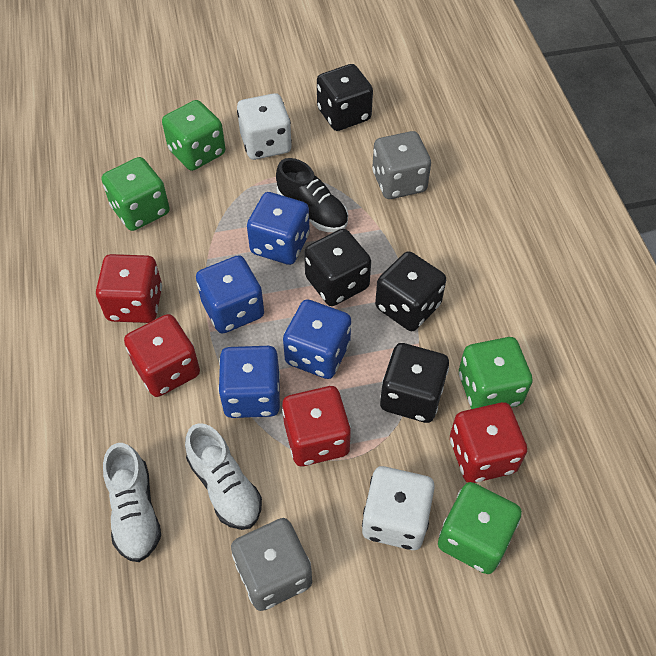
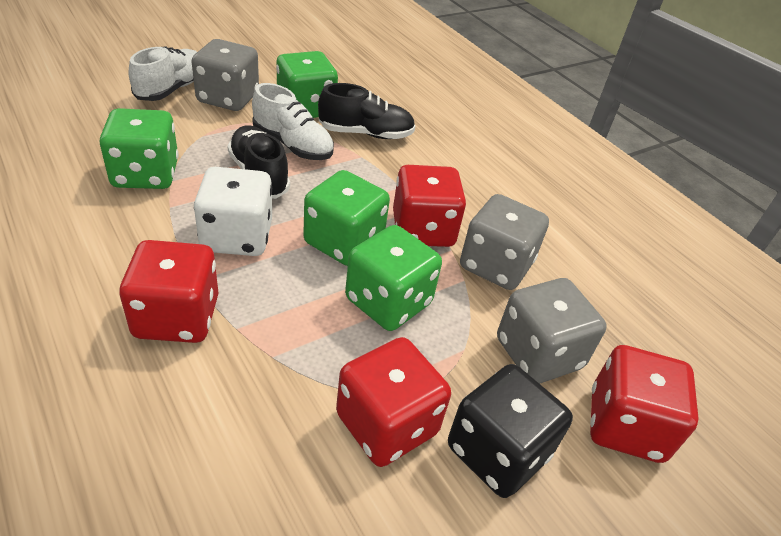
black dice: [304,229,371,306] [317,64,373,131] [375,251,446,331] [380,343,449,423] = 4 -> [448,364,573,498] = 1
black shoe: [276,158,348,232] = 1 -> [227,126,290,199] [318,83,415,139] = 2
blue dice: [196,255,264,334] [218,346,280,418] [247,192,310,265] [283,299,351,379] = 4 -> none = 0
grey dice: [231,518,312,611] [372,131,431,199] = 2 -> [192,39,259,111] [460,194,549,290] [497,278,607,384] = 3
white dice: [237,93,292,160] [362,466,435,550] = 2 -> [194,167,272,256] = 1

